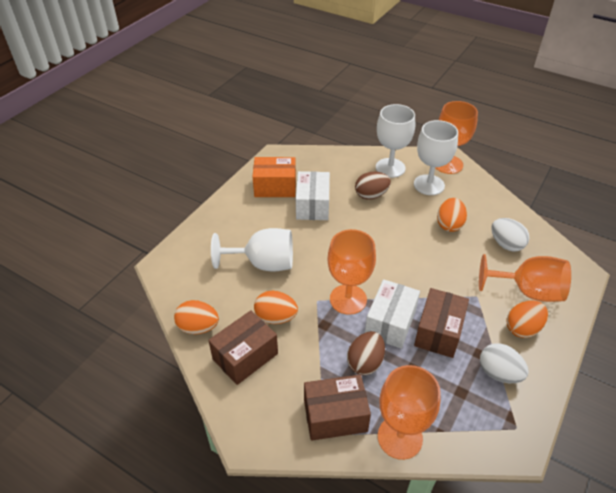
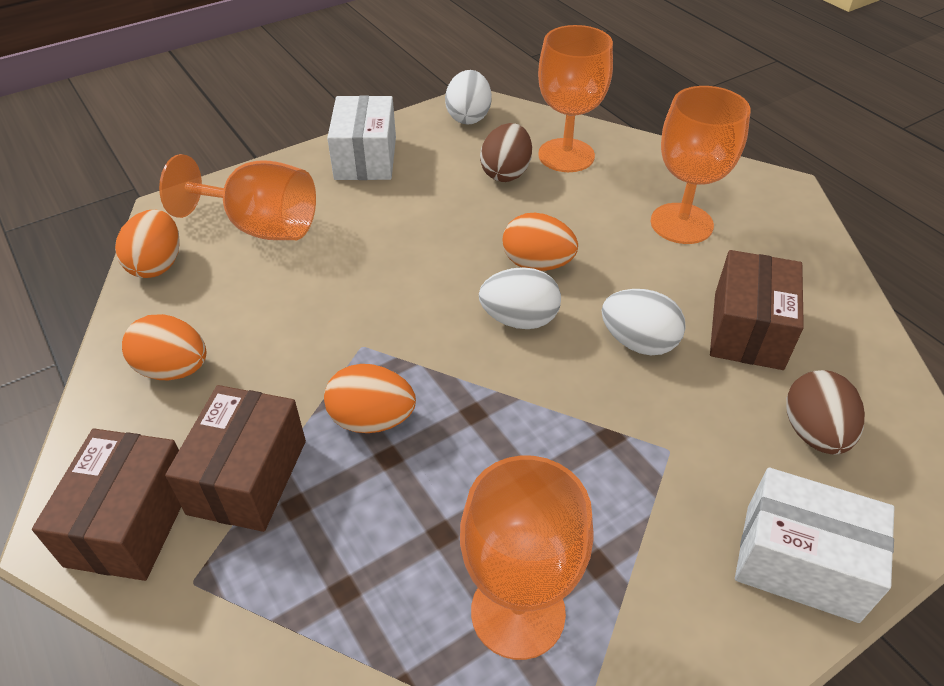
orange box: [253,157,296,197] = 1 -> none = 0
white egg: [480,343,529,383] [491,218,529,252] = 2 -> [445,70,492,124] [479,267,561,329] [602,289,686,355] = 3
white goblet: [211,228,293,271] [376,104,415,178] [414,120,458,195] = 3 -> none = 0

